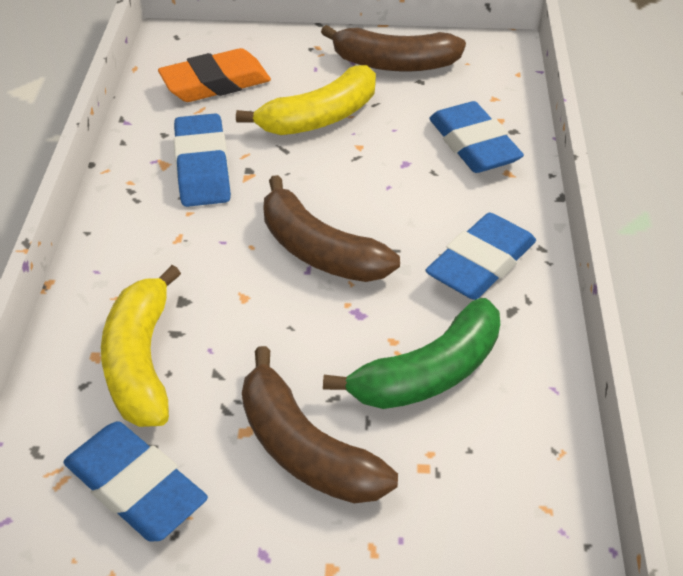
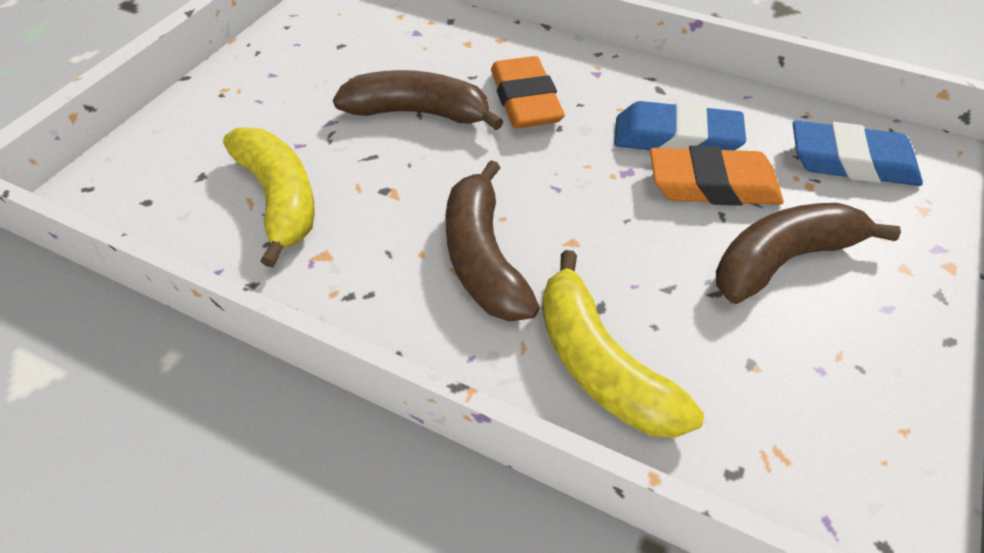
blue eraser: [63,421,208,541] [174,113,231,207] [426,213,536,300] [429,101,524,173] = 4 -> [614,101,746,150] [793,120,923,186] = 2
green banana: [323,298,500,409] = 1 -> none = 0
orange eraser: [158,48,271,102] = 1 -> [491,56,565,129] [650,146,784,206] = 2

